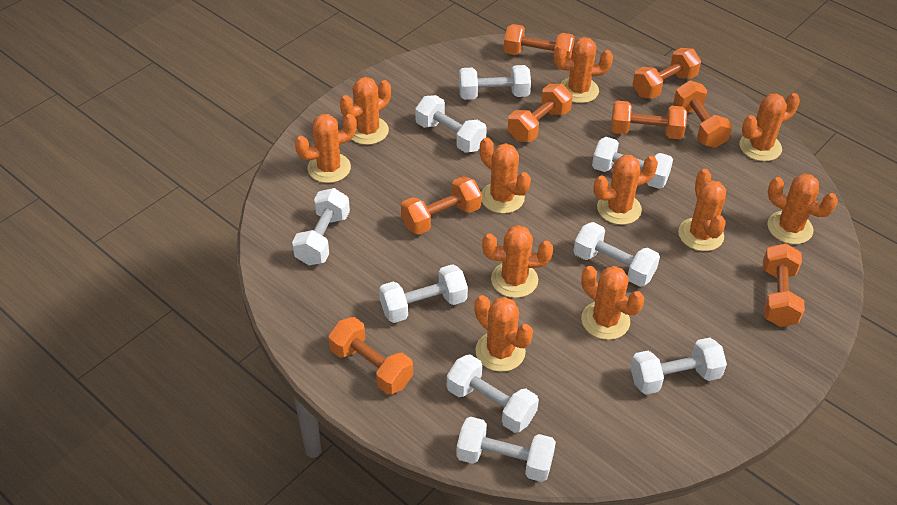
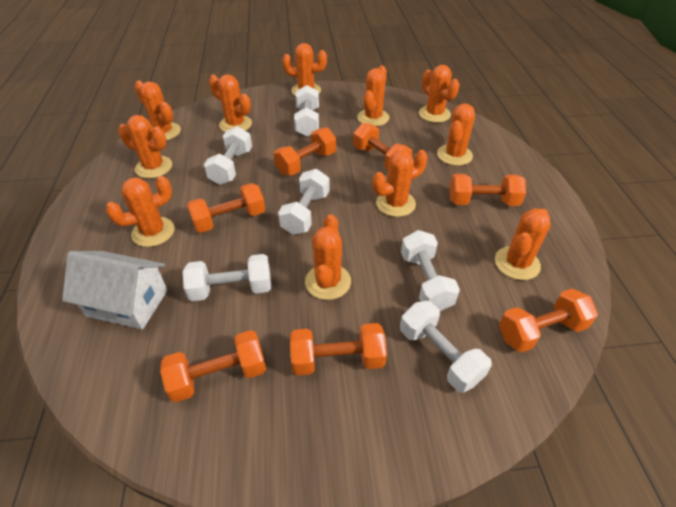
orange dumbbell: [328,317,413,395] [401,176,482,235] [504,24,575,60] [508,84,573,142] [611,101,687,139] [633,48,701,99] [673,80,732,148] [763,243,805,327] = 8 -> [160,330,266,402] [187,183,266,233] [274,127,336,175] [290,323,387,375] [353,123,413,170] [450,174,526,206] [499,288,598,353] = 7
white dumbbell: [292,188,350,265] [379,264,468,323] [415,95,487,153] [447,354,539,433] [456,417,556,482] [459,65,531,100] [573,222,660,287] [592,137,673,189] [630,337,727,395] = 9 -> [182,254,271,301] [204,126,252,185] [278,169,330,235] [294,85,319,137] [400,301,492,393] [401,230,460,311] = 6
white house: none = 0 -> [62,251,167,330] = 1

